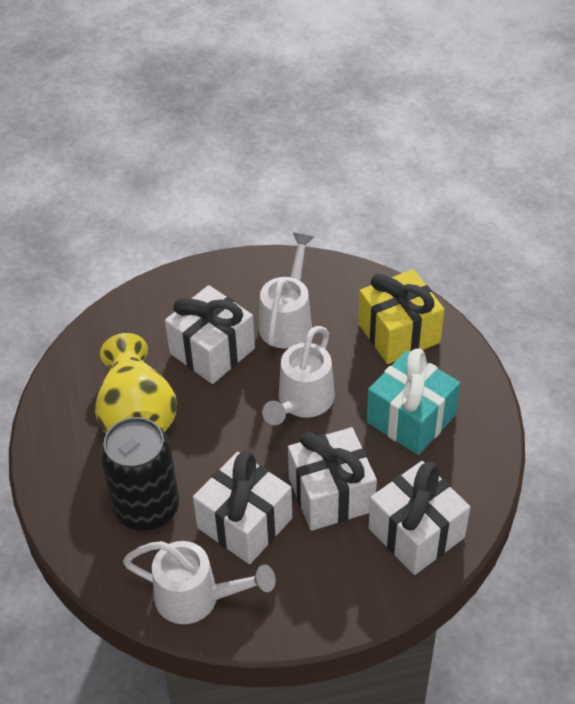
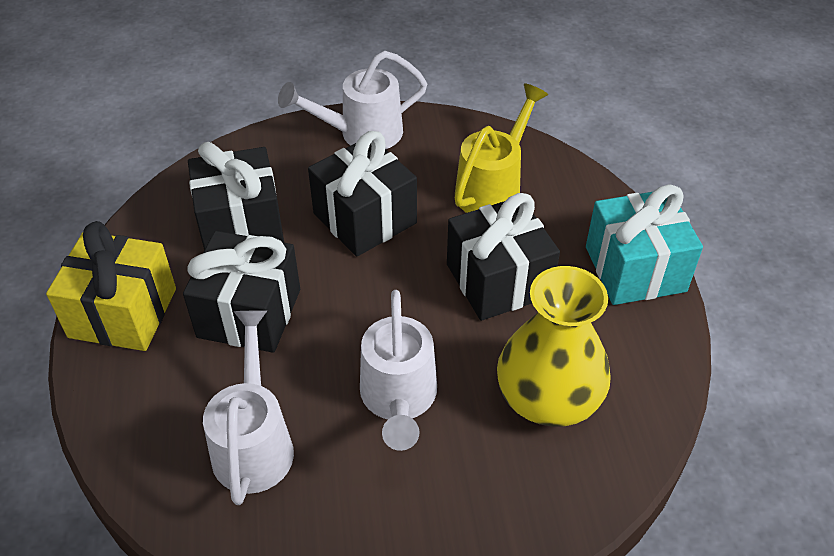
black can: [100,417,179,531] = 1 -> none = 0
black gift: none = 0 -> [183,231,300,353] [188,142,284,251] [308,131,417,257] [447,193,560,321] = 4
white gift: [165,285,255,384] [193,451,292,564] [288,427,377,531] [368,461,470,575] = 4 -> none = 0
yellow watering can: none = 0 -> [454,83,548,213] = 1

